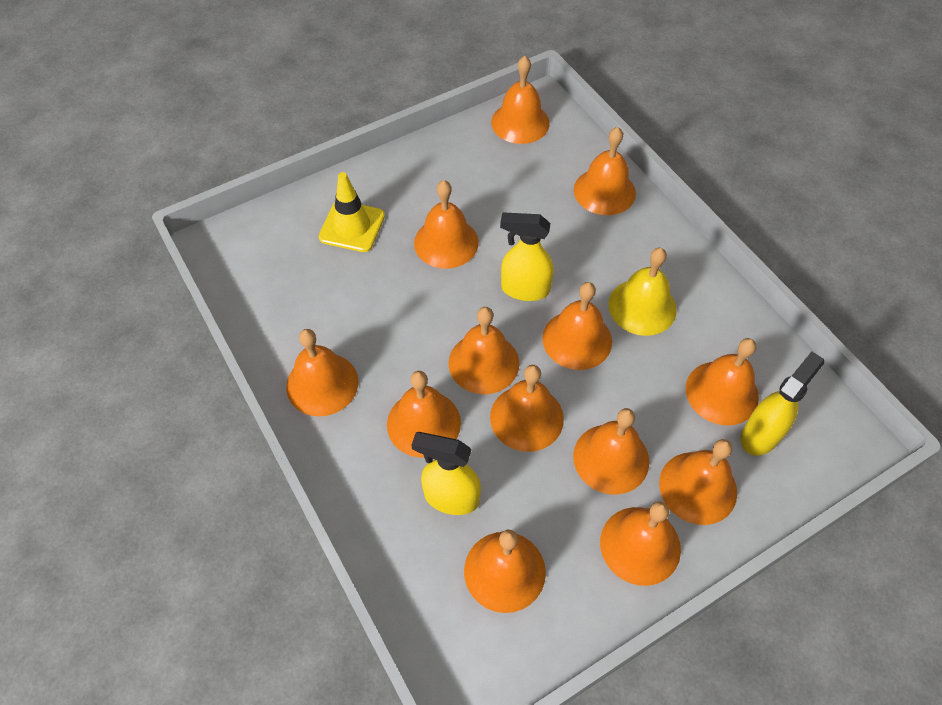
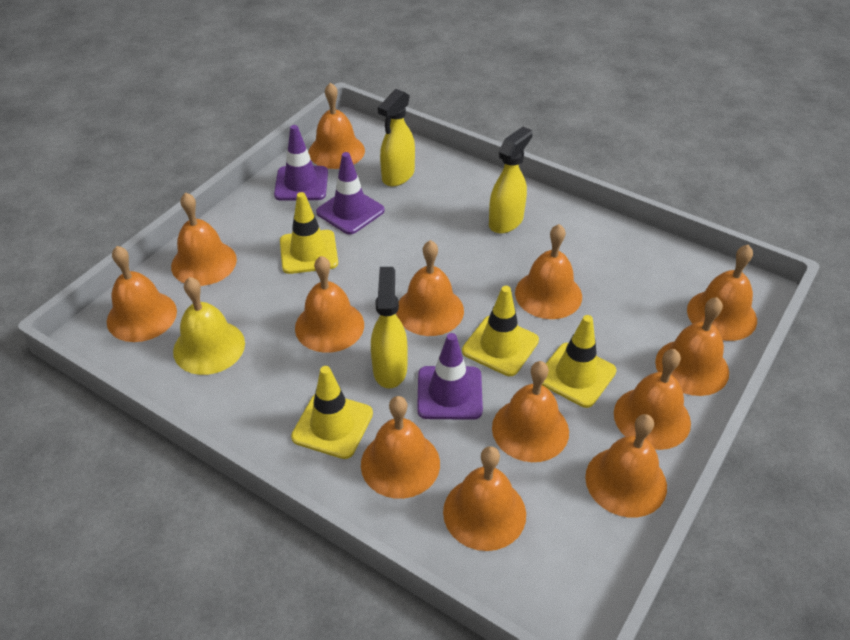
purple traffic cone: none = 0 -> [274,125,328,201] [316,152,385,235] [417,333,483,420] = 3
yellow traffic cone: [318,172,385,252] = 1 -> [280,192,338,274] [291,366,373,459] [462,286,539,376] [542,315,617,408] = 4

